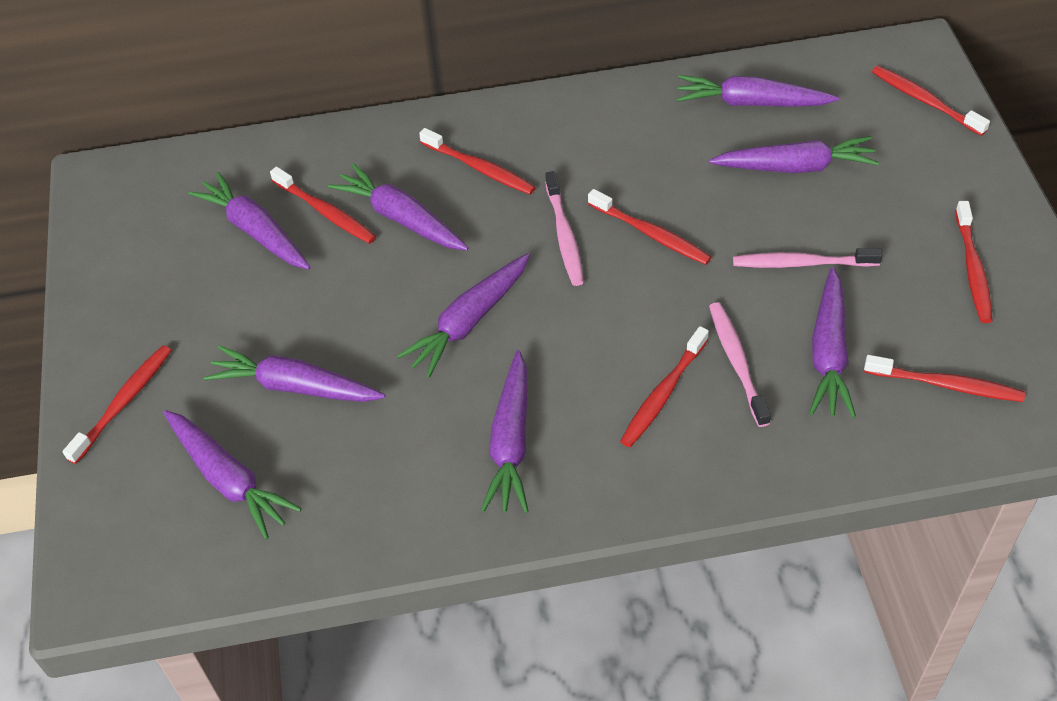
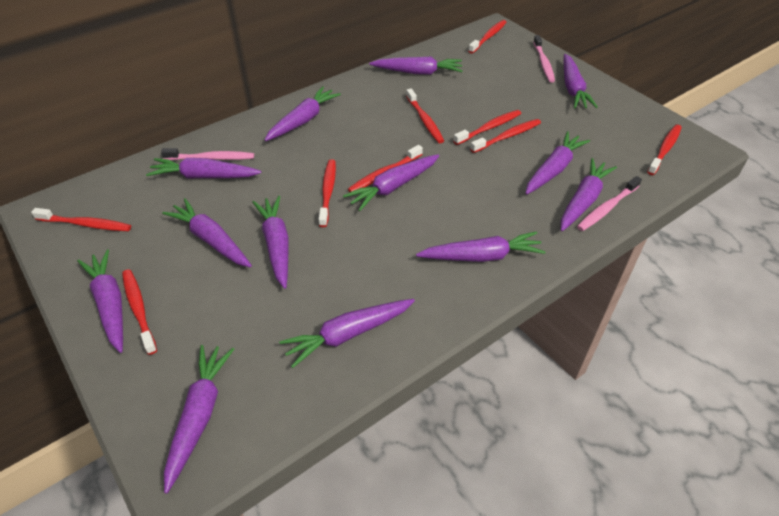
purple carrot: [163,410,302,540] [188,172,311,270] [203,345,385,402] [328,163,469,250] [397,253,530,378] [481,350,529,513] [676,75,839,107] [709,136,879,173] [809,267,856,418] = 9 -> [77,250,123,353] [146,158,261,179] [162,198,252,267] [164,345,234,494] [252,196,289,289] [264,86,341,141] [279,299,415,368] [343,154,439,211] [369,57,463,75] [416,231,546,262] [525,131,590,194] [561,158,617,231] [563,54,598,108] = 13
red toothbrush: [62,345,172,464] [270,167,376,244] [419,128,536,194] [588,189,711,265] [620,326,709,447] [864,355,1025,402] [872,66,990,136] [955,201,993,323] = 8 -> [31,208,131,231] [122,269,157,355] [319,159,336,227] [348,145,423,192] [406,88,444,143] [453,110,521,145] [468,20,507,54] [470,119,541,153] [647,125,682,175] = 9

